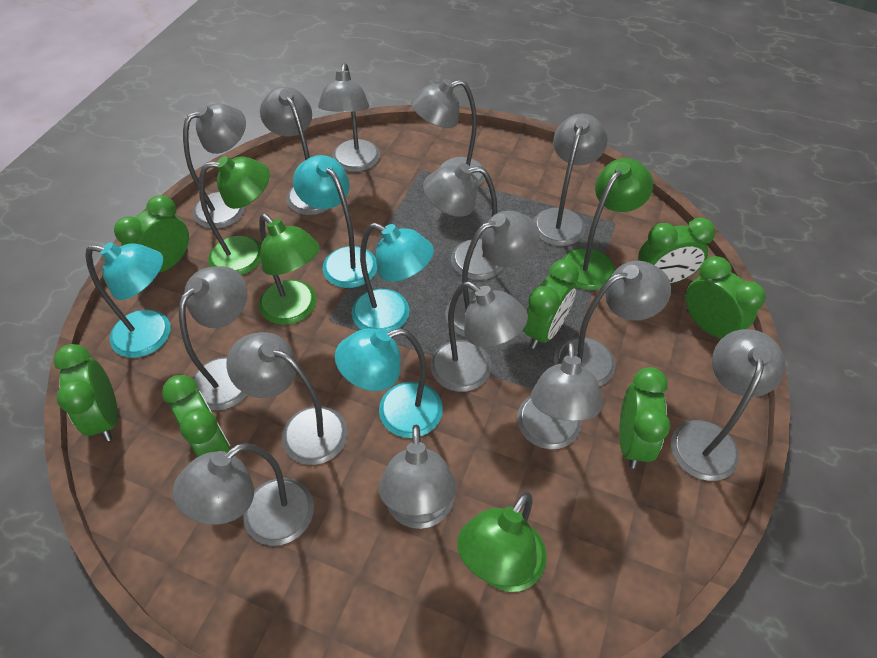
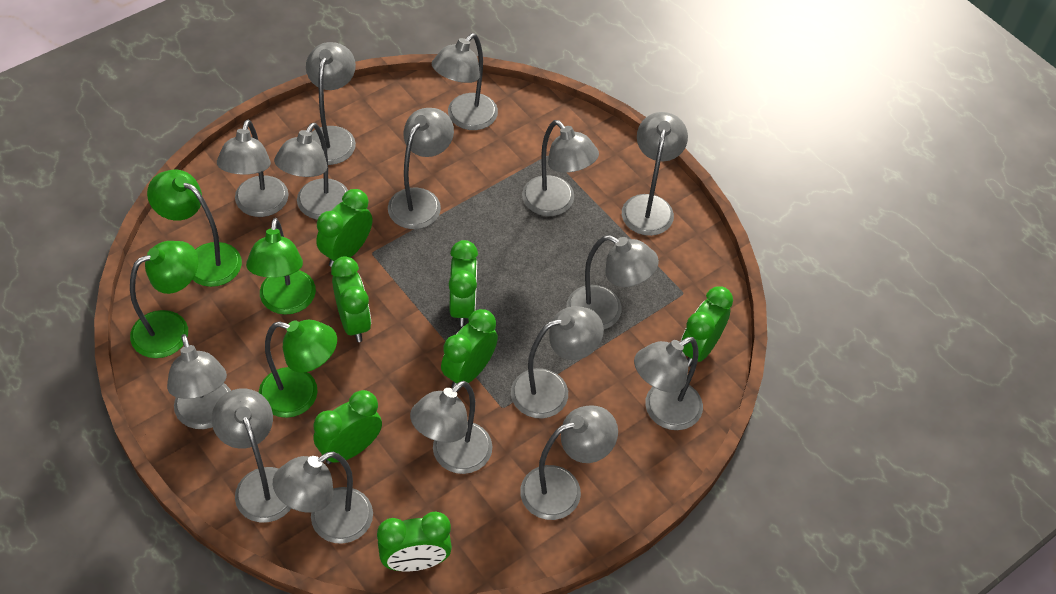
turquoise lamp: [85,242,170,358] [293,155,377,288] [335,328,443,438] [352,223,434,332] = 4 -> none = 0

